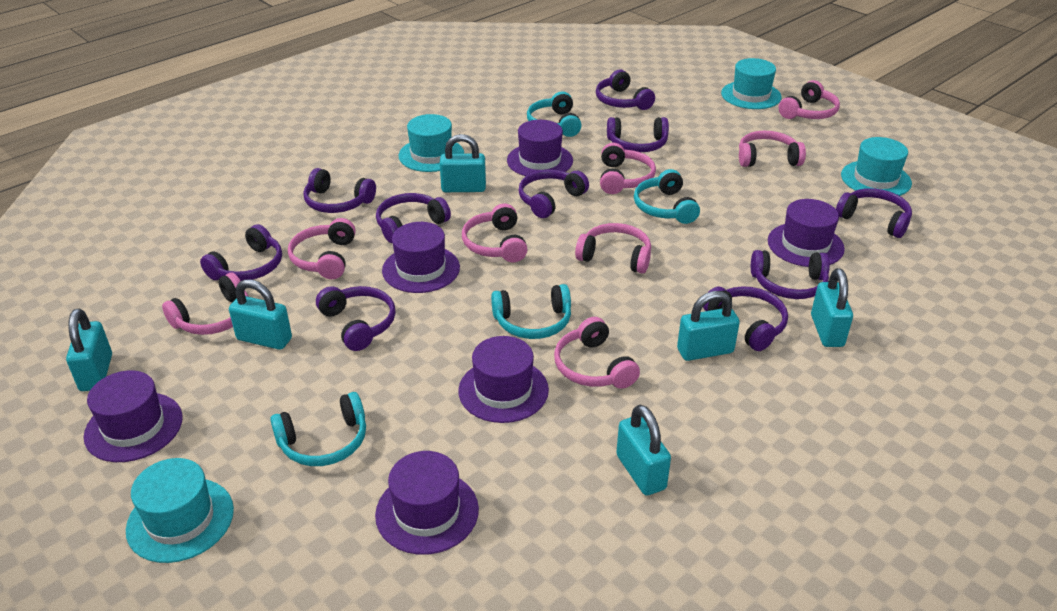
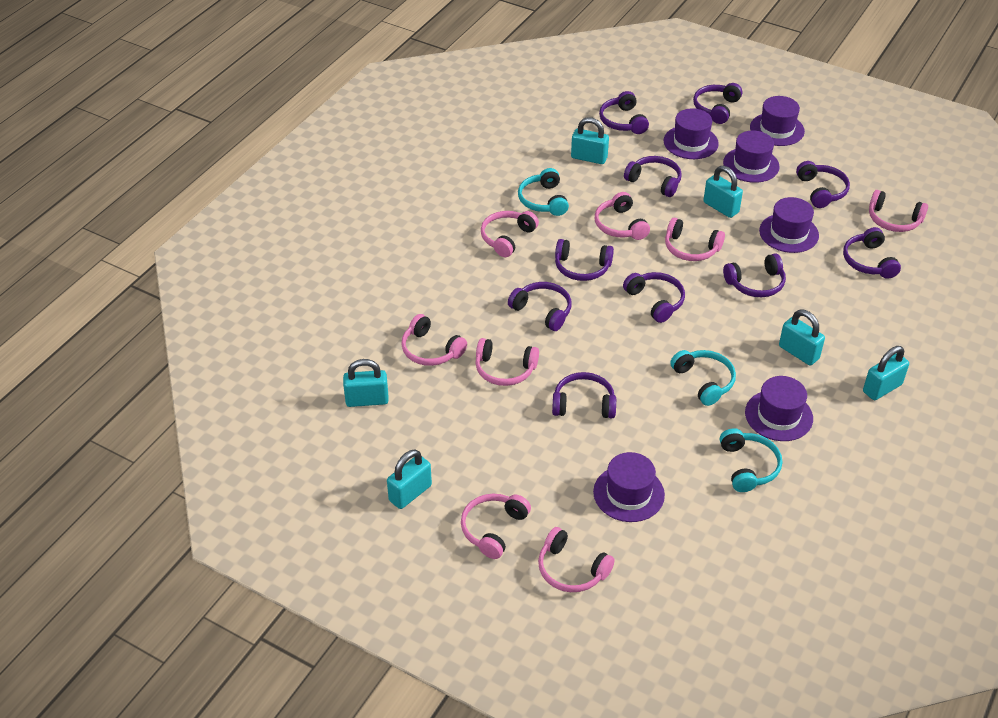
turquoise hat: [126,458,234,563] [399,114,464,172] [721,58,782,109] [841,137,912,196] = 4 -> none = 0
turquoise headphones: [270,392,366,466] [491,284,571,339] [527,91,582,137] [634,169,700,224] = 4 -> [518,168,569,216] [670,350,736,406] [720,428,782,492] = 3

